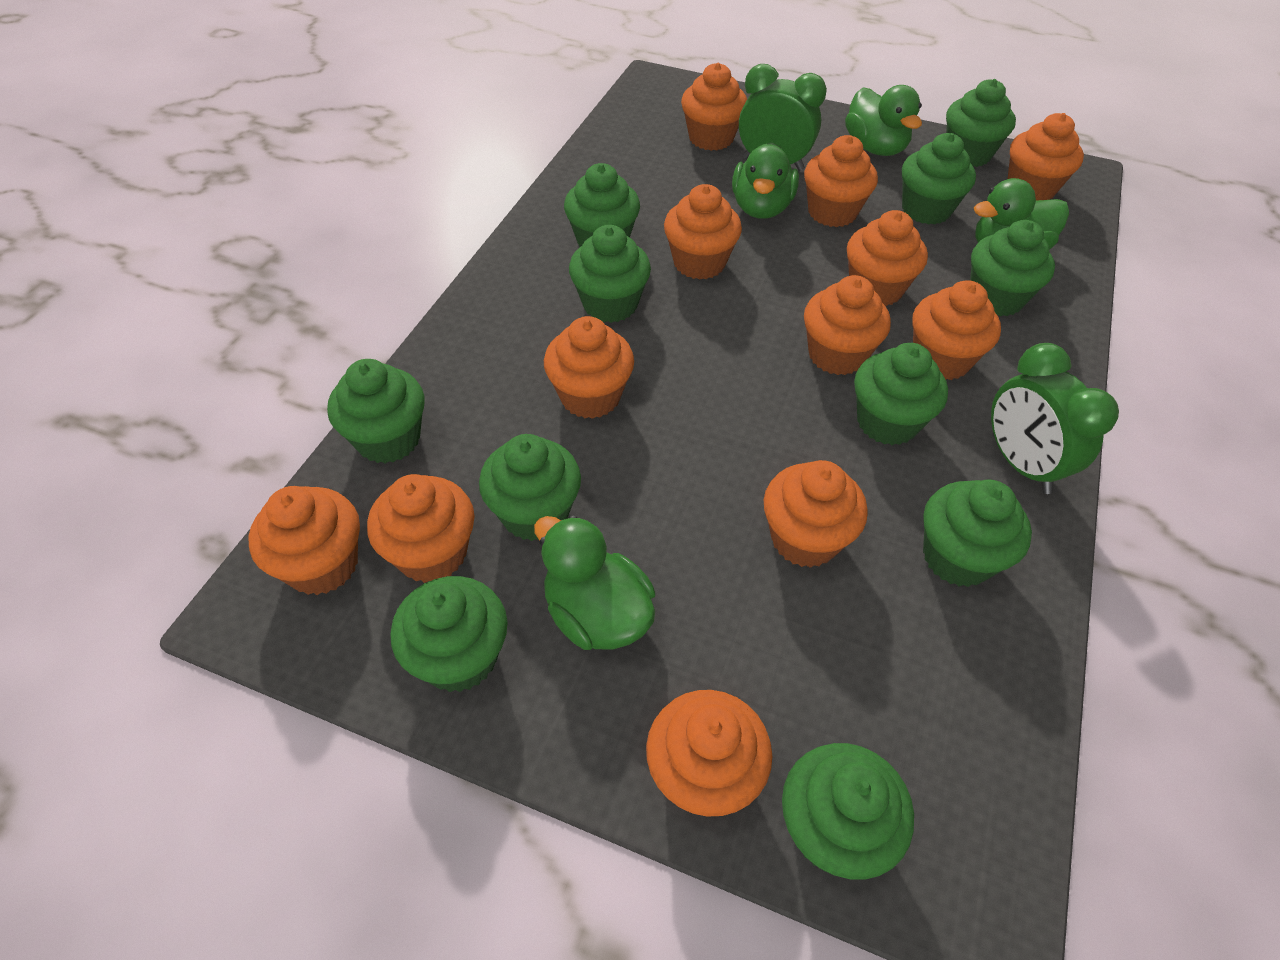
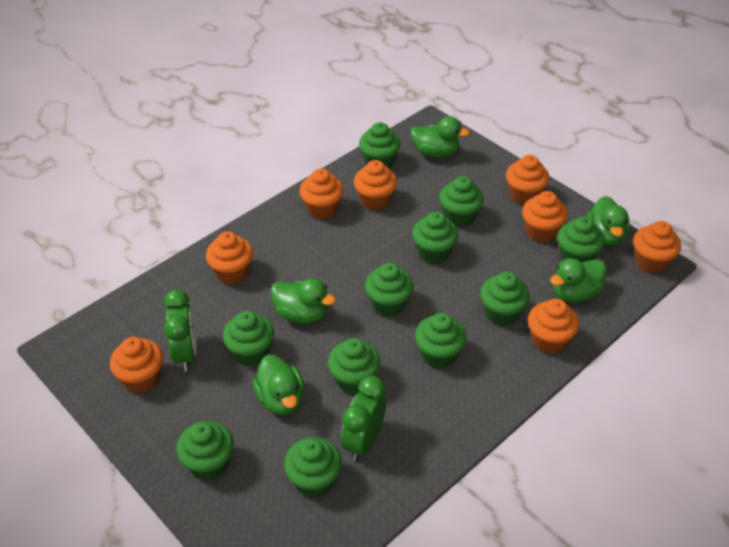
green duck: [534,515,655,650] [732,142,799,219] [845,85,922,156] [974,178,1069,249] = 4 -> [252,355,304,415] [270,278,336,324] [411,116,470,158] [550,258,607,303] [586,196,630,246] = 5
orange cupcake: [248,486,360,595] [367,474,475,583] [544,316,634,419] [646,690,772,816] [664,184,742,280] [681,63,747,151] [764,460,868,568] [804,135,878,227] [804,275,891,375] [847,210,928,306] [912,280,1001,380] [1008,113,1084,200] = 12 -> [110,337,163,393] [206,231,253,285] [299,169,343,219] [354,160,397,210] [506,155,549,205] [522,191,568,242] [528,299,579,354] [633,221,681,273] = 8

